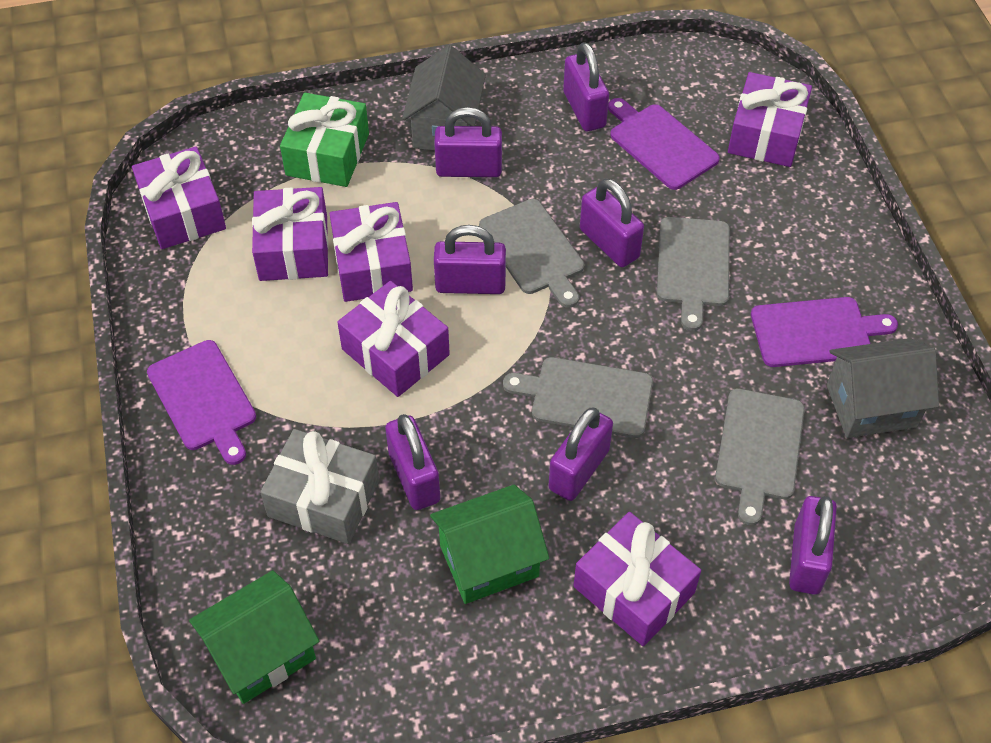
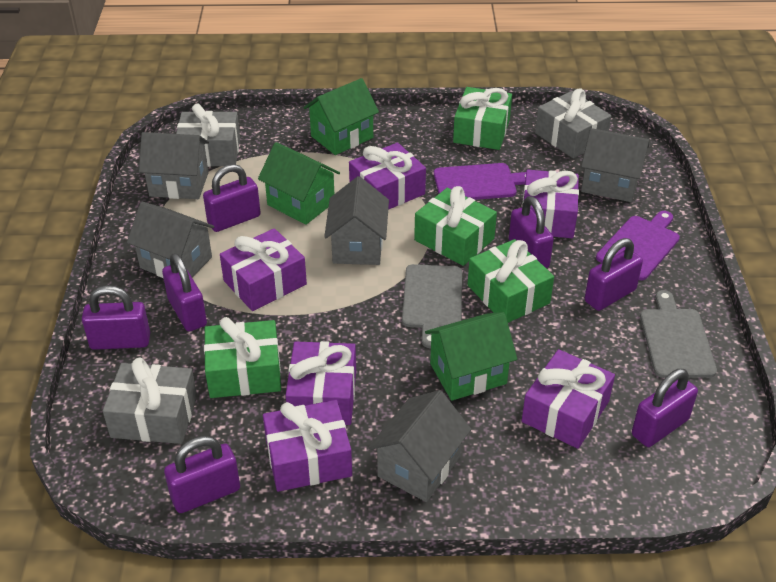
green gift: [280,93,369,187] = 1 -> [204,317,281,398] [414,186,497,266] [453,87,512,150] [467,239,554,323] = 4
green house: [189,570,319,704] [430,484,549,604] = 2 -> [258,142,340,225] [304,78,379,155] [425,312,517,401] = 3
grey cutting board: [479,199,585,308] [503,357,653,438] [657,217,730,331] [715,388,805,525] = 4 -> [402,264,462,348] [640,290,717,378] = 2
grey gift: [260,429,379,544] = 1 -> [103,358,197,444] [176,104,240,167] [535,88,611,158] = 3
grey house: [402,45,486,151] [827,338,939,438] = 2 -> [127,202,214,278] [139,132,209,199] [324,176,389,265] [368,390,471,502] [581,128,649,202] = 5
purple cutting board: [147,340,256,465] [608,98,720,190] [751,297,898,367] = 3 -> [434,163,526,200] [596,211,680,280] = 2

